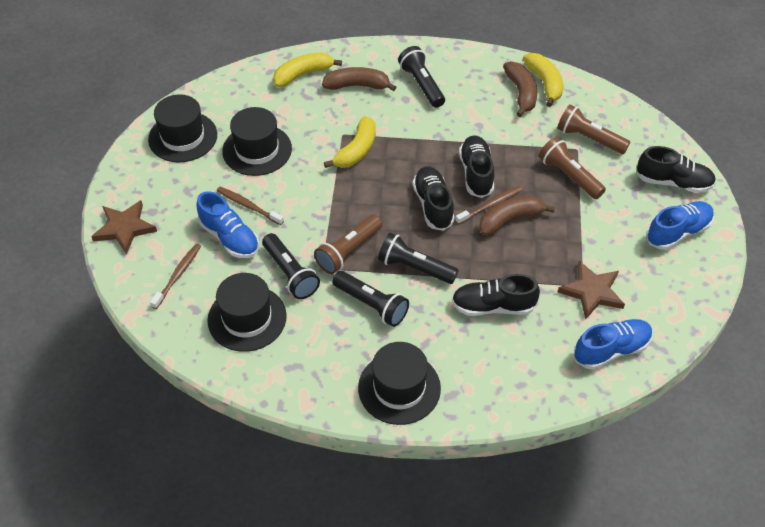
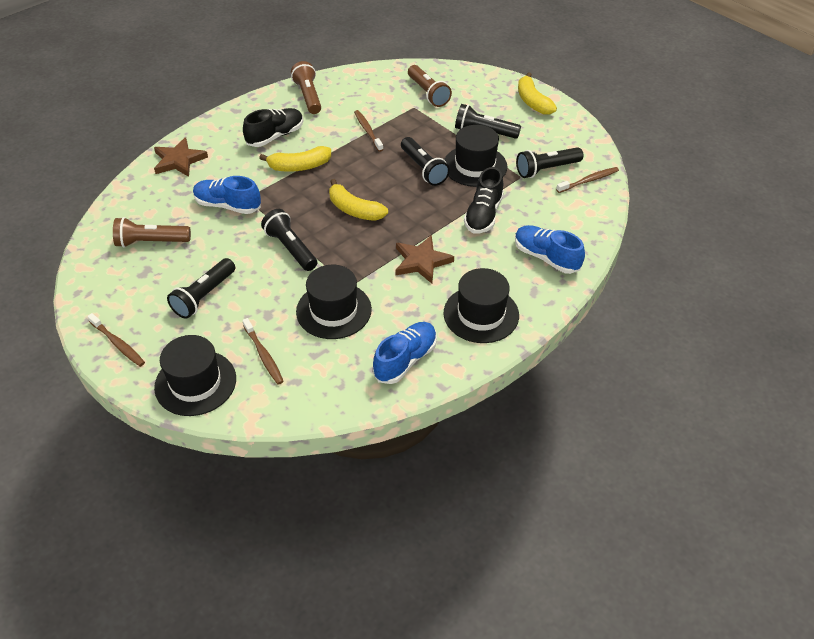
black flashlight: [262,233,320,299] [332,271,409,327] [378,233,459,284] [398,46,445,108] = 4 -> [167,258,235,319] [261,209,317,271] [401,137,450,186] [455,104,521,139] [516,147,584,178] = 5
black shoe: [413,167,455,231] [452,274,540,316] [459,135,494,198] [636,146,716,193] = 4 -> [243,108,303,147] [464,167,504,234] = 2
brown banana: [322,67,396,91] [479,196,555,236] [503,61,537,117] = 3 -> none = 0
brown toothbrush: [150,244,201,309] [217,187,284,225] [455,186,523,224] = 3 -> [87,313,145,367] [242,318,284,385] [354,110,383,152] [556,167,619,193] = 4

